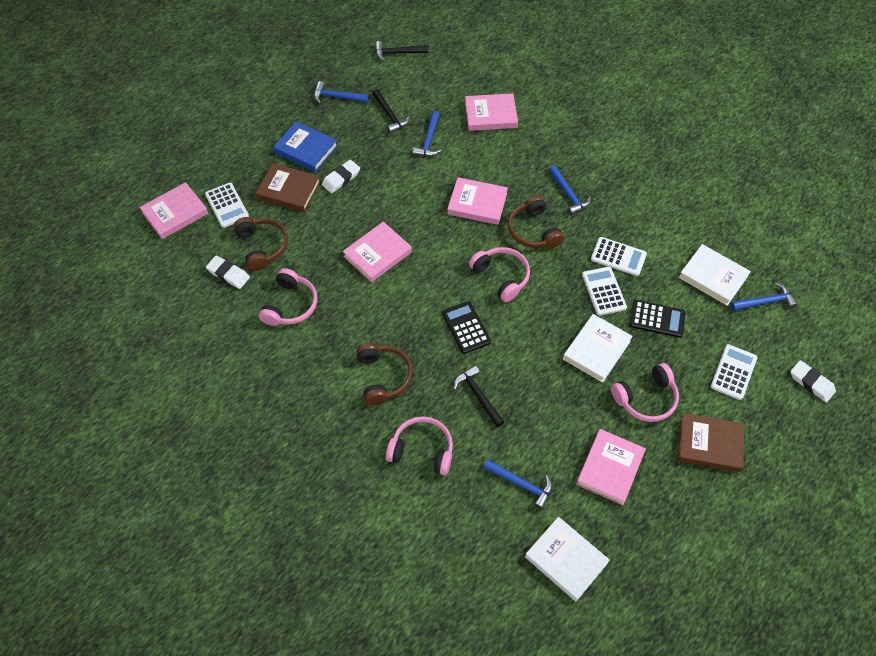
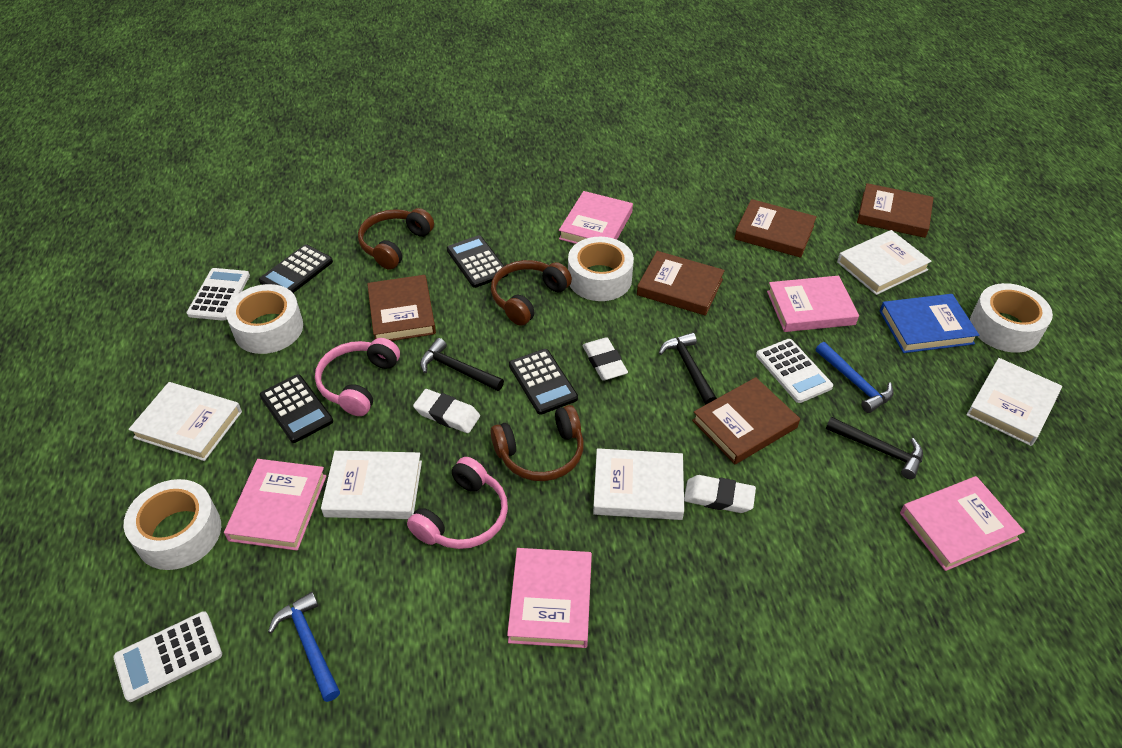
black calculator: [442,301,491,354] [629,300,686,338] = 2 -> [259,244,333,293] [260,374,333,443] [447,235,508,288] [509,349,578,415] = 4
blue hammer: [314,81,369,104] [413,111,441,156] [484,460,552,510] [549,166,591,215] [731,283,798,311] = 5 -> [268,592,340,702] [816,342,894,413] = 2
brown book: [256,163,321,212] [678,413,744,472] = 2 -> [367,275,436,341] [637,251,725,316] [692,377,800,464] [734,199,817,258] [857,183,934,238] = 5
pink headphones: [259,268,318,326] [386,416,453,475] [469,247,530,302] [611,363,679,422] = 4 -> [315,338,400,416] [407,457,508,549] = 2
white book: [525,517,610,601] [563,314,633,383] [679,244,751,306] = 3 -> [128,382,242,461] [321,451,422,519] [593,448,684,520] [837,230,932,295] [967,358,1062,446] = 5
white calculator: [205,183,249,228] [582,267,627,316] [591,237,647,276] [710,344,757,400] = 4 -> [113,611,222,702] [187,268,250,321] [756,339,833,403] = 3
white tape: none = 0 -> [124,479,221,570] [226,284,303,354] [568,237,634,301] [970,283,1053,353] = 4

